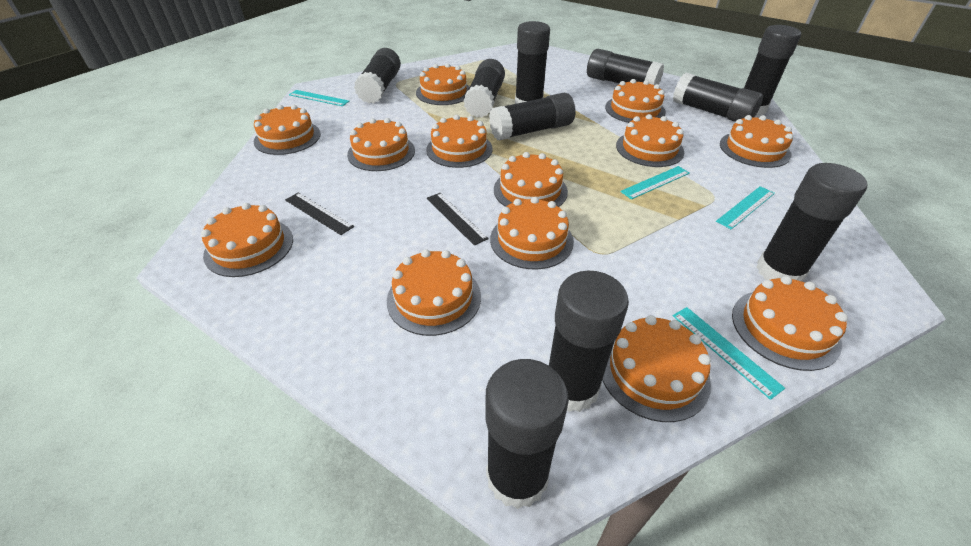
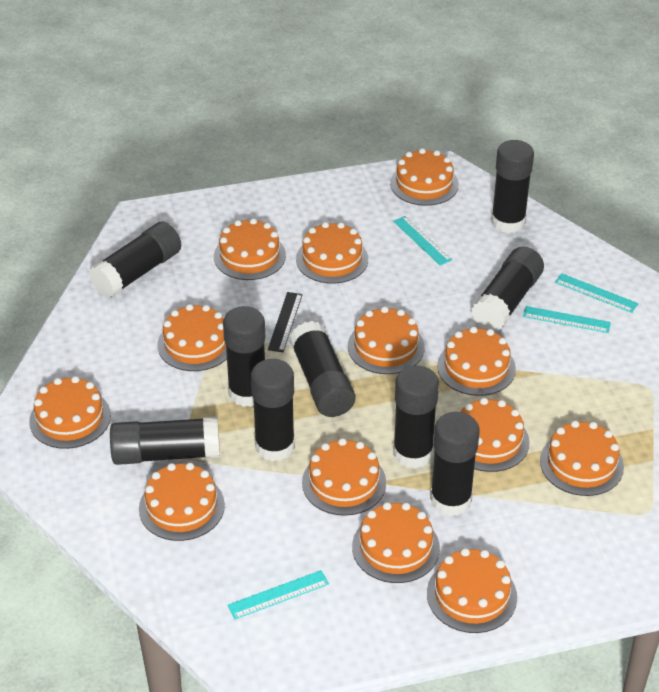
black glue stick: [354,48,401,103] [463,59,505,118] [486,359,569,509] [489,93,576,140] [515,21,550,104] [549,271,629,412] [587,49,664,85] [673,73,763,122] [744,25,801,116] [756,163,868,282] = 10 -> [89,222,181,298] [110,417,220,465] [223,306,265,407] [251,359,295,462] [289,321,355,417] [393,366,439,469] [430,412,480,516] [471,247,544,331] [491,140,534,233] = 9
black ruler: [285,193,354,235] [427,193,489,246] = 2 -> [268,292,302,352] = 1

